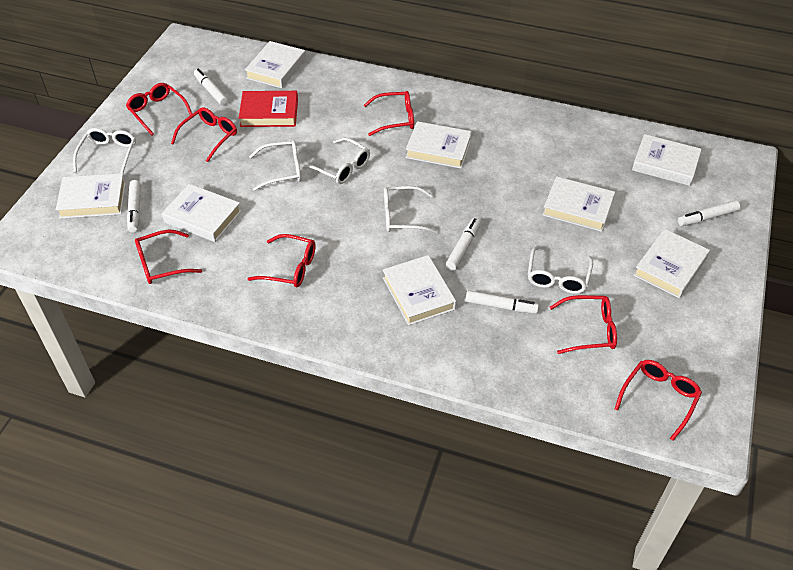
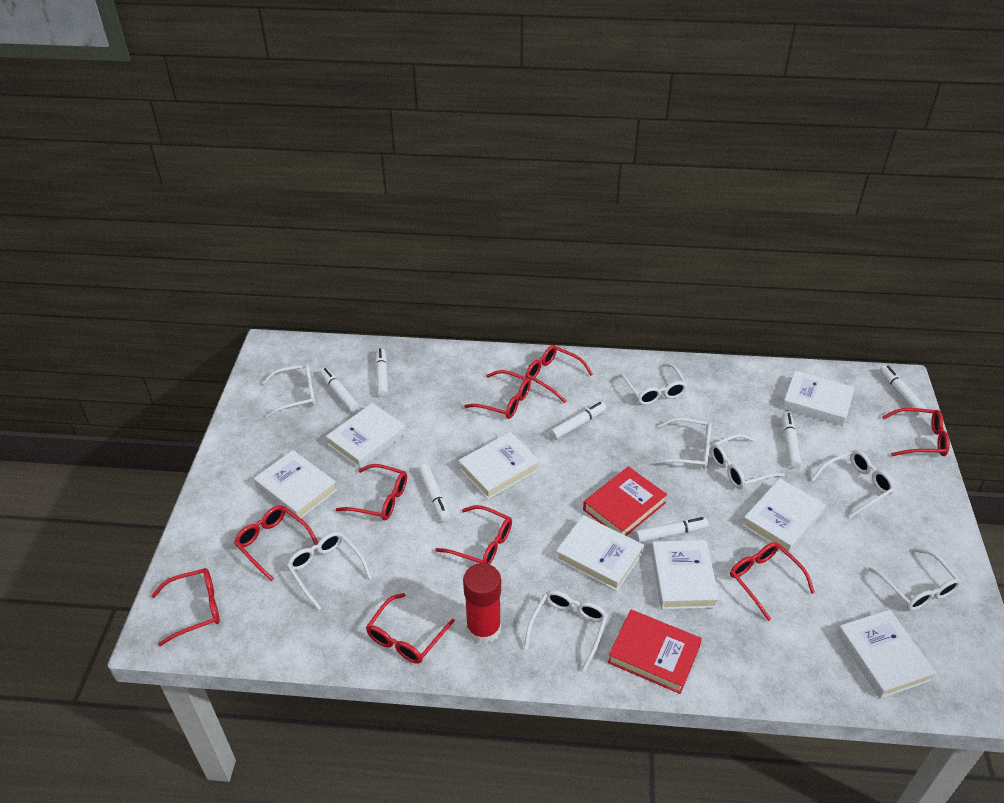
red book: [239,91,298,127] = 1 -> [583,466,667,536] [608,609,702,694] = 2
red glasses: [126,83,192,136] [135,230,202,284] [171,107,237,162] [248,234,316,288] [364,91,414,136] [550,295,617,354] [615,360,702,441] = 7 -> [151,568,220,646] [234,505,318,581] [336,464,407,520] [366,593,455,664] [435,505,512,564] [464,370,531,419] [526,345,593,403] [730,542,815,621] [882,408,950,456] = 9
red glue stick: none = 0 -> [463,563,501,644] = 1
white glasses: [73,128,136,173] [249,140,301,191] [302,138,370,184] [384,186,438,234] [528,245,593,294] = 5 -> [262,364,315,418] [287,532,372,610] [524,590,608,671] [619,363,688,405] [652,418,712,469] [711,434,785,489] [811,450,895,518] [868,548,961,611] = 8
white marker: [127,180,141,233] [194,68,228,106] [446,218,481,270] [465,290,539,314] [678,200,740,226] = 5 -> [320,368,359,412] [375,348,388,397] [418,464,450,522] [550,402,606,440] [635,517,709,543] [782,412,802,468] [879,365,926,414] = 7

